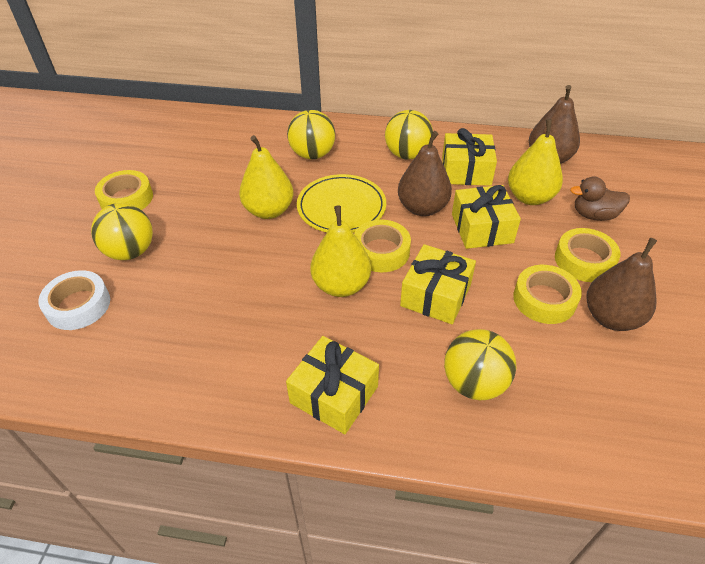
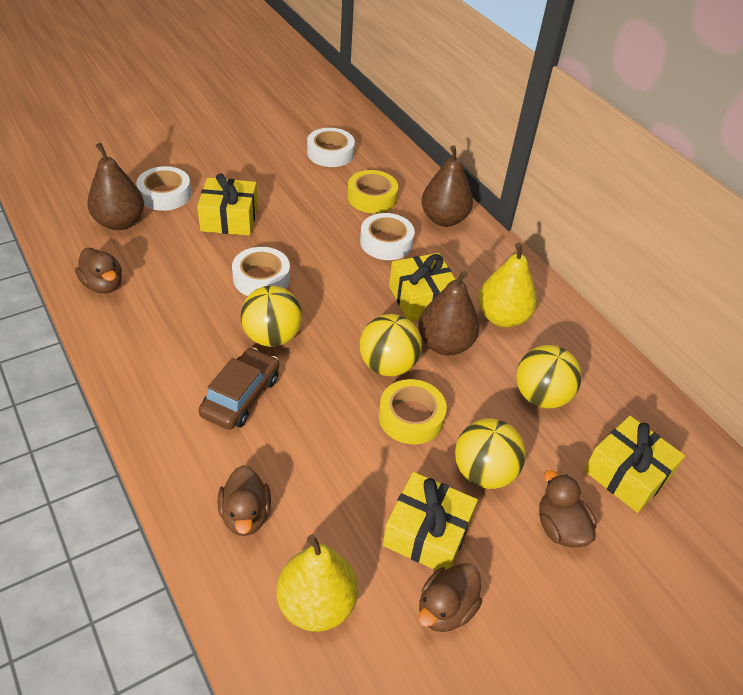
brown car: none = 0 -> [198,347,279,430] = 1
brown duck: [570,176,630,221] = 1 -> [75,248,122,294] [218,465,271,536] [418,563,482,632] [539,470,597,547] = 4
white tape: [38,270,110,330] = 1 -> [136,166,191,211] [232,247,290,296] [307,128,355,167] [360,213,415,260] = 4
yellow pear: [239,135,294,219] [310,205,371,297] [508,119,563,205] = 3 -> [277,535,358,632] [478,243,537,328] = 2
yellow plate: [297,174,386,233] = 1 -> none = 0
yellow tape: [95,170,153,210] [354,220,411,272] [513,265,582,324] [555,228,621,282] = 4 -> [347,170,398,213] [379,379,447,444] = 2

